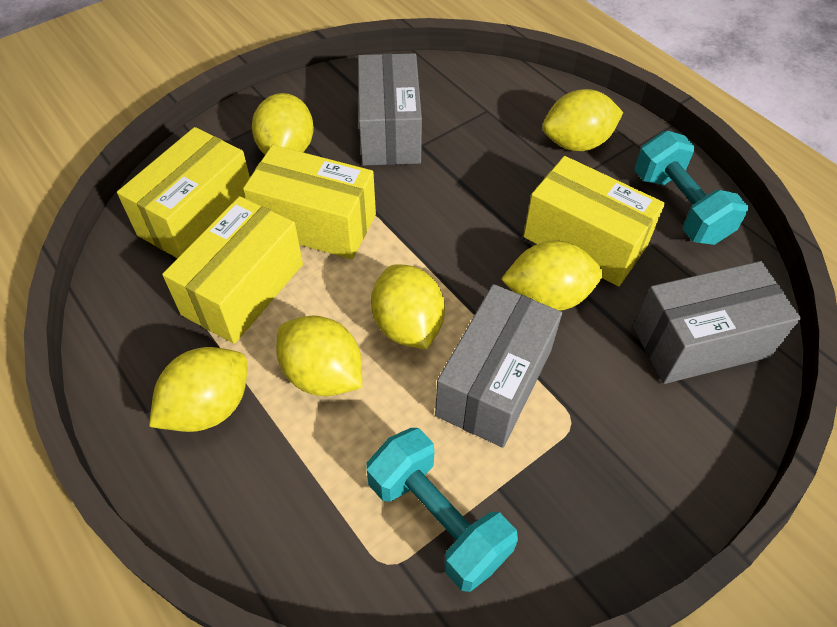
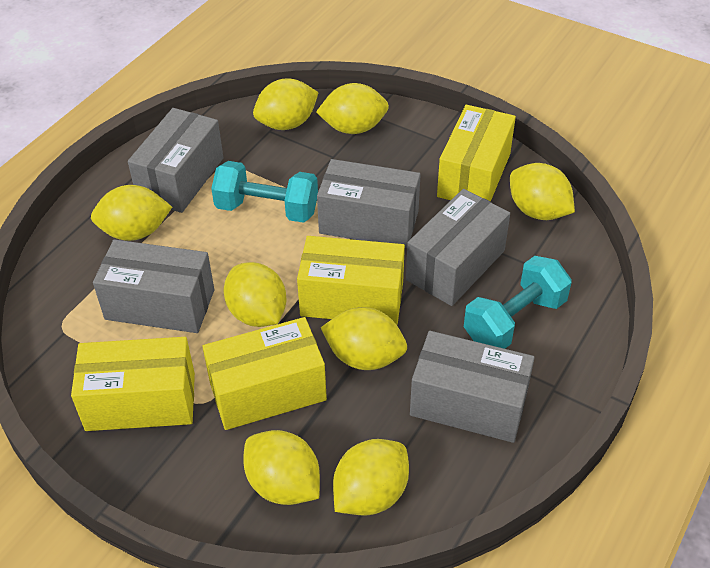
grey box: [358,53,422,165] [435,284,562,448] [633,261,801,384] = 3 -> [93,239,214,333] [128,108,223,213] [317,159,421,248] [406,189,510,306] [410,331,535,443] = 5
yellow lemon: [149,347,248,432] [252,93,314,155] [276,315,362,396] [371,265,445,349] [501,240,603,311] [542,89,623,151] = 6 -> [91,185,172,241] [224,262,287,327] [243,430,320,505] [253,78,319,130] [316,83,389,134] [321,307,407,370] [333,439,409,516] [510,163,575,220] = 8

